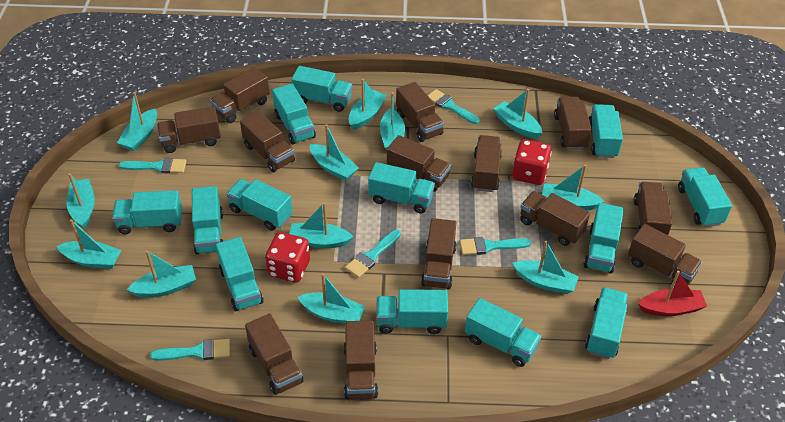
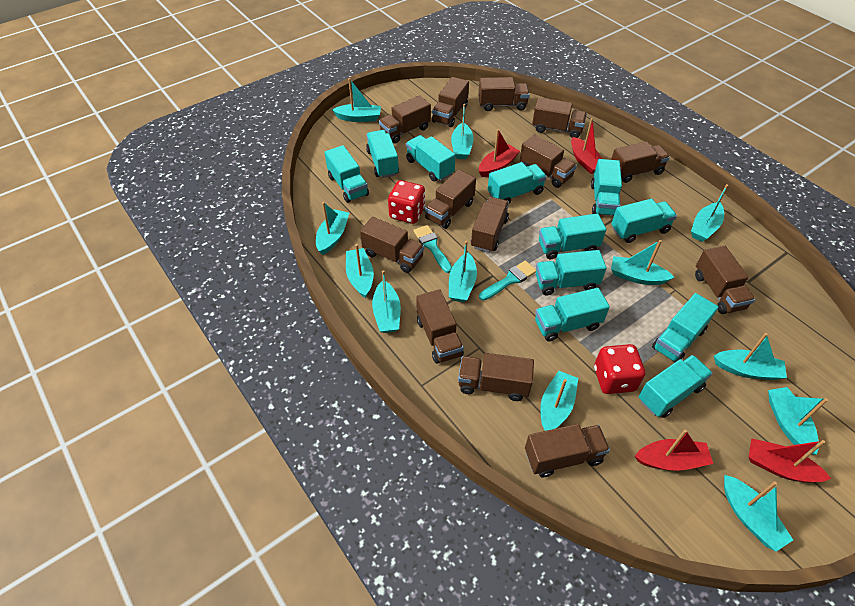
red boat: [638,271,707,316] = 1 -> [479,129,520,177] [571,118,602,174] [635,429,713,471] [749,438,831,482] = 4
turquoise brush: [119,158,186,173] [150,339,230,361] [345,230,401,278] [427,89,480,124] [460,237,531,255] = 5 -> [413,225,452,273] [479,260,536,301] = 2
turquoise truck: [112,190,182,234] [192,186,223,254] [216,237,264,311] [226,179,293,231] [272,84,316,144] [291,66,352,112] [368,162,435,214] [376,289,448,334] [465,298,542,367] [584,203,624,273] [585,287,628,359] [589,104,623,158] [678,167,732,227] = 13 -> [325,145,369,203] [366,130,399,178] [406,135,456,182] [488,162,547,204] [535,288,610,342] [536,250,607,295] [539,213,606,259] [591,159,622,216] [611,199,677,243] [639,355,713,418] [652,293,718,363] = 11

